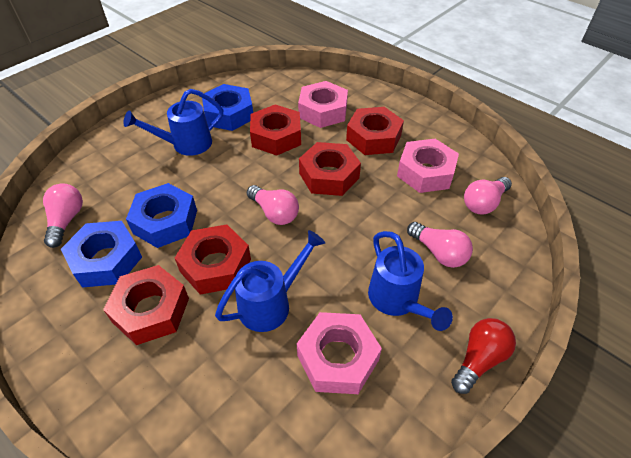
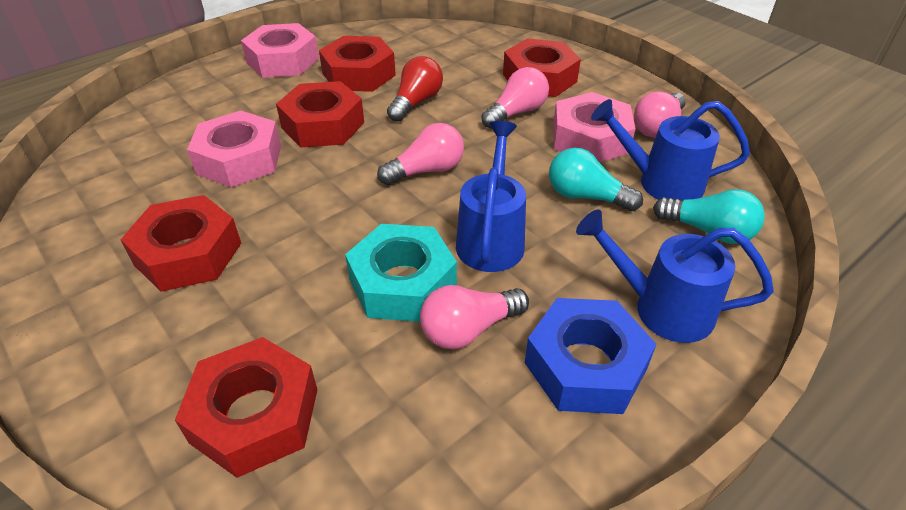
blue nut: [61,221,142,288] [126,183,197,248] [202,84,253,131] = 3 -> [525,298,657,414] = 1
turquoise light bulb: none = 0 -> [549,147,643,211] [653,189,765,244] = 2
turquoise nut: none = 0 -> [345,224,457,322] = 1

